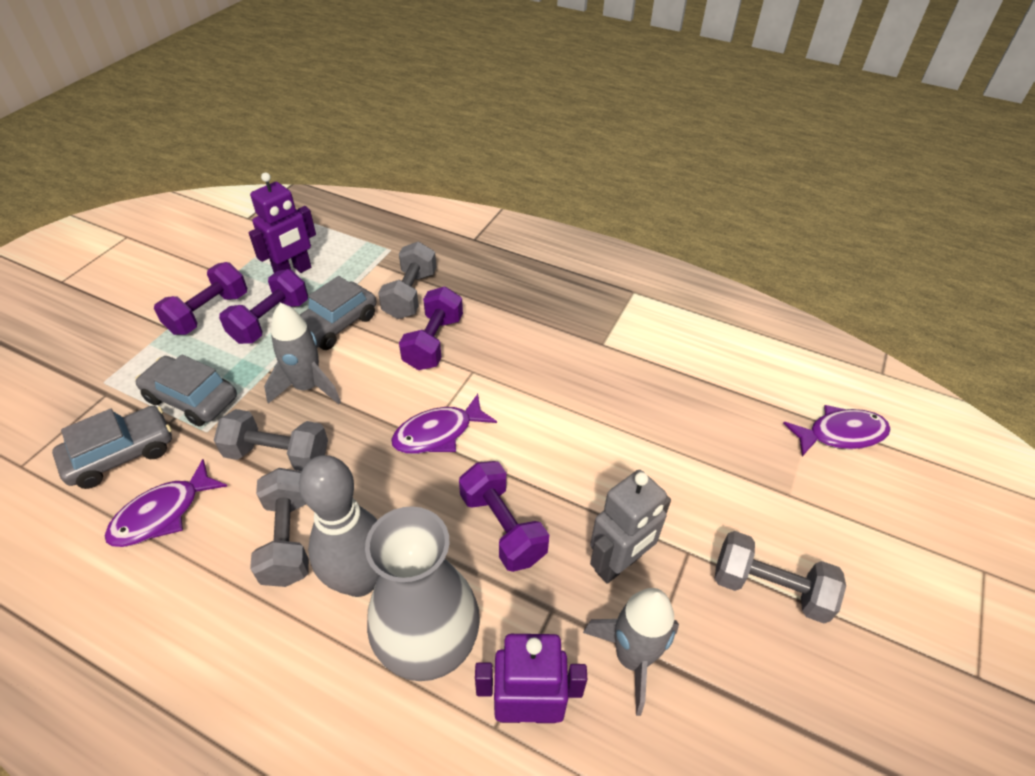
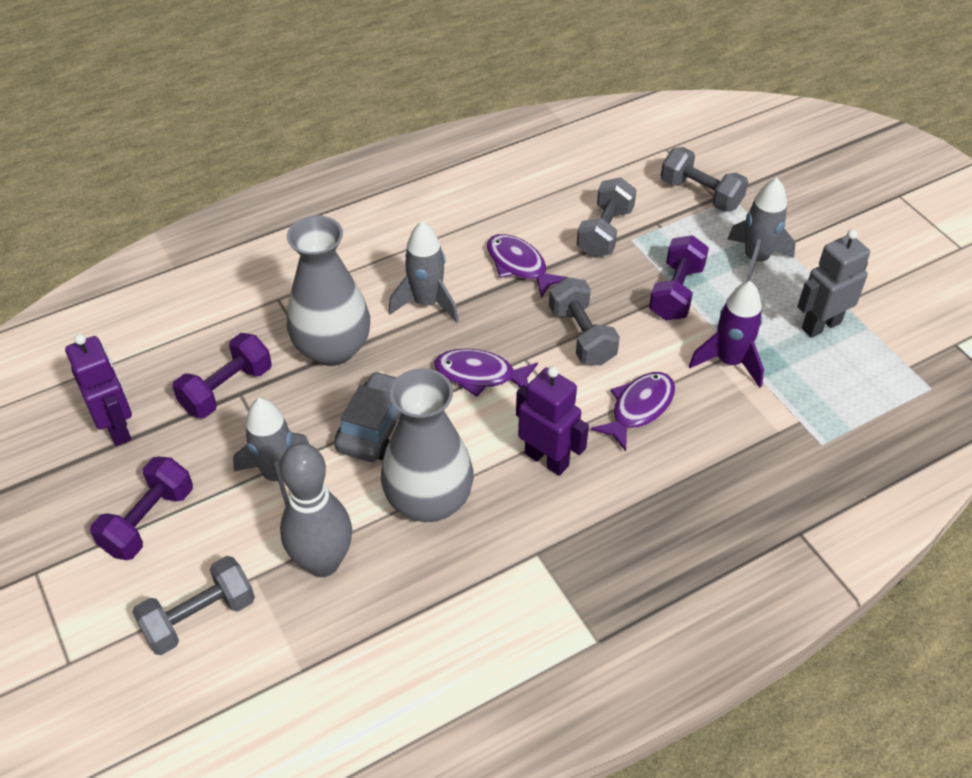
grey car: [52,406,172,489] [135,354,237,426] [300,276,376,350] = 3 -> [335,371,401,462] = 1
grey rocket: [264,303,341,404] [583,588,679,716] = 2 -> [233,398,310,506] [388,221,459,323] [727,178,796,282] = 3
grey vase: [365,506,480,681] = 1 -> [287,215,370,366] [381,368,474,522] = 2
purple dumbbell: [154,262,247,335] [219,269,308,344] [399,287,463,370] [459,461,549,572] = 4 -> [90,457,193,560] [172,333,272,418] [649,235,709,320] = 3
purple rocket: none = 0 -> [689,281,764,388] = 1

